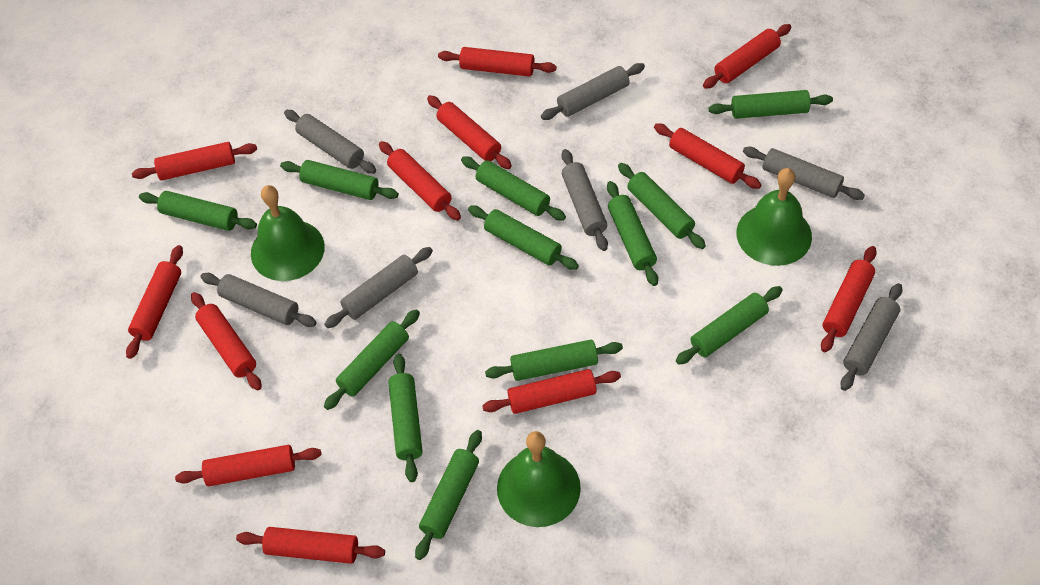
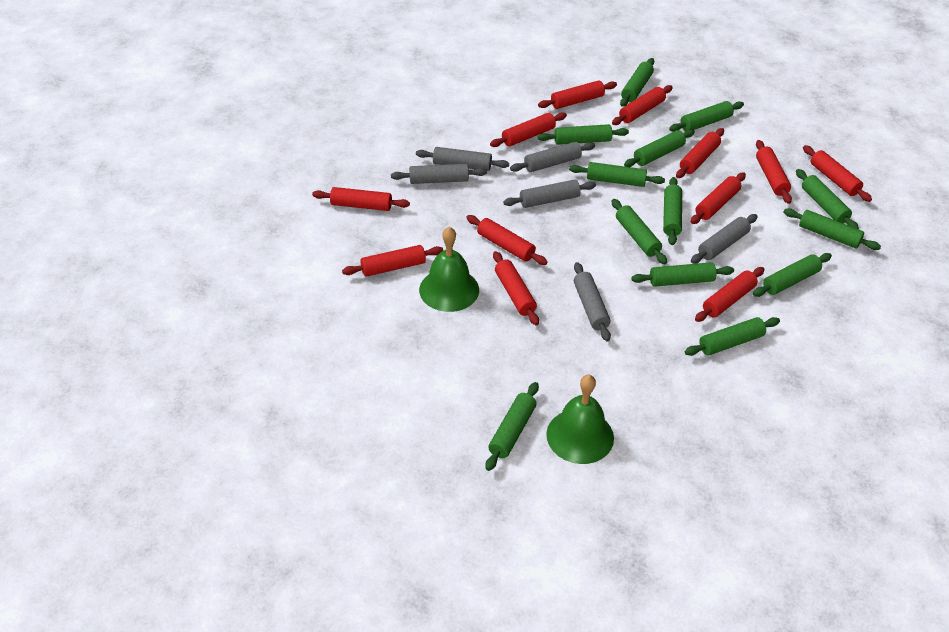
green bell: [251,185,325,281] [497,431,581,527] [736,168,812,266] = 3 -> [419,227,479,312] [546,375,614,464] = 2
green rolling pin: [139,191,257,231] [280,160,399,200] [324,309,420,410] [388,354,423,482] [415,430,482,560] [461,156,566,221] [468,206,579,270] [485,340,623,381] [607,181,658,286] [618,163,706,249] [676,286,783,365] [709,90,833,119] = 12 -> [485,382,539,471] [538,124,629,145] [569,162,665,187] [612,199,667,265] [620,58,654,107] [624,129,695,167] [631,262,734,287] [663,177,682,245] [669,101,744,132] [685,317,780,356] [753,253,832,297] [783,208,881,250] [796,169,859,229] = 13
grey rolling pin: [200,273,317,327] [284,110,376,174] [324,247,433,328] [541,63,645,120] [562,149,608,251] [743,147,865,200] [841,283,902,391] = 7 -> [391,164,487,184] [416,147,509,171] [503,179,596,208] [510,142,595,172] [574,262,611,341] [691,214,758,264] = 6

